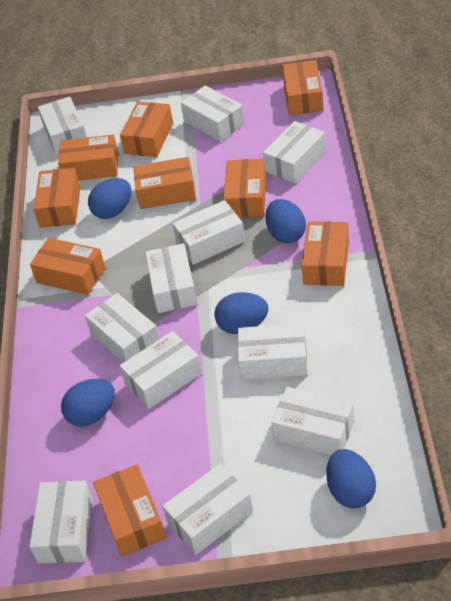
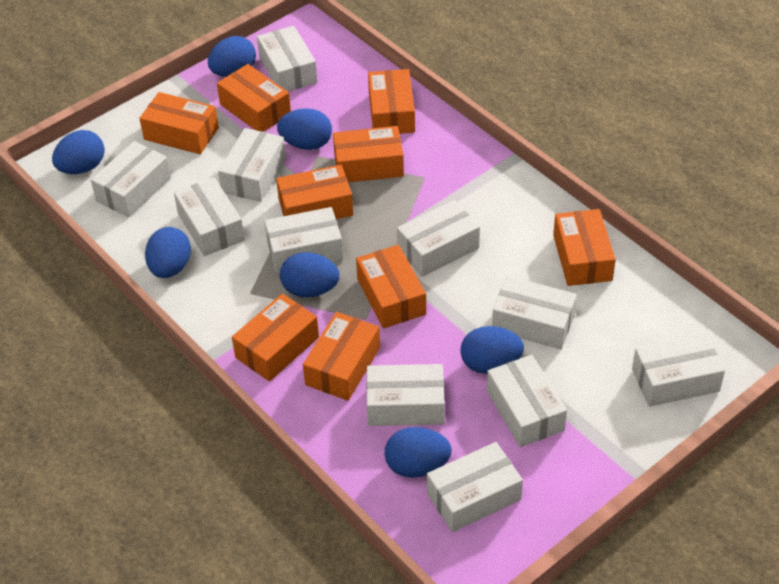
blue egg: [61,379,115,427] [88,178,131,219] [214,292,268,334] [265,199,306,243] [327,449,376,508] = 5 -> [52,130,105,174] [145,227,191,278] [208,36,256,77] [277,108,332,150] [280,252,340,297] [385,427,452,478] [460,326,524,374] = 7

